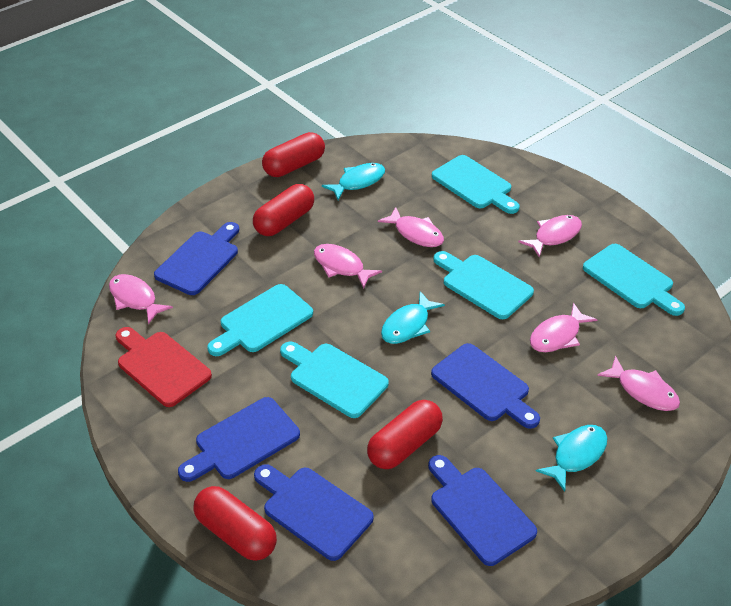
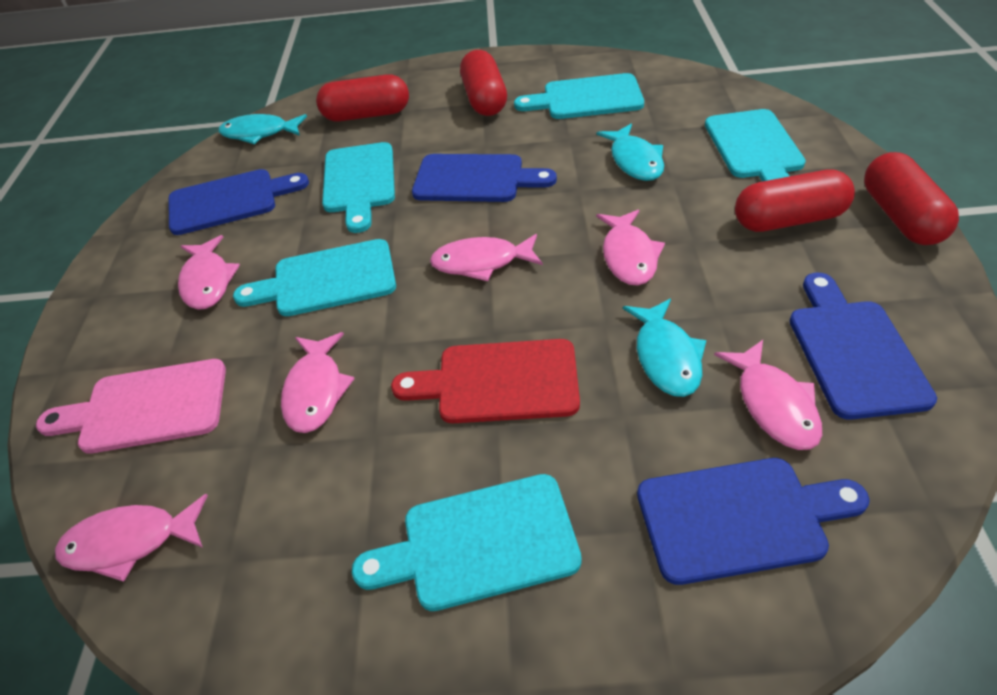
blue cutting board: [154,222,239,295] [178,397,300,482] [254,464,374,561] [428,455,537,566] [431,343,540,429] = 5 -> [169,169,309,235] [412,154,557,202] [637,458,870,585] [789,273,937,420] = 4
pink cutting board: none = 0 -> [36,359,226,454] = 1

